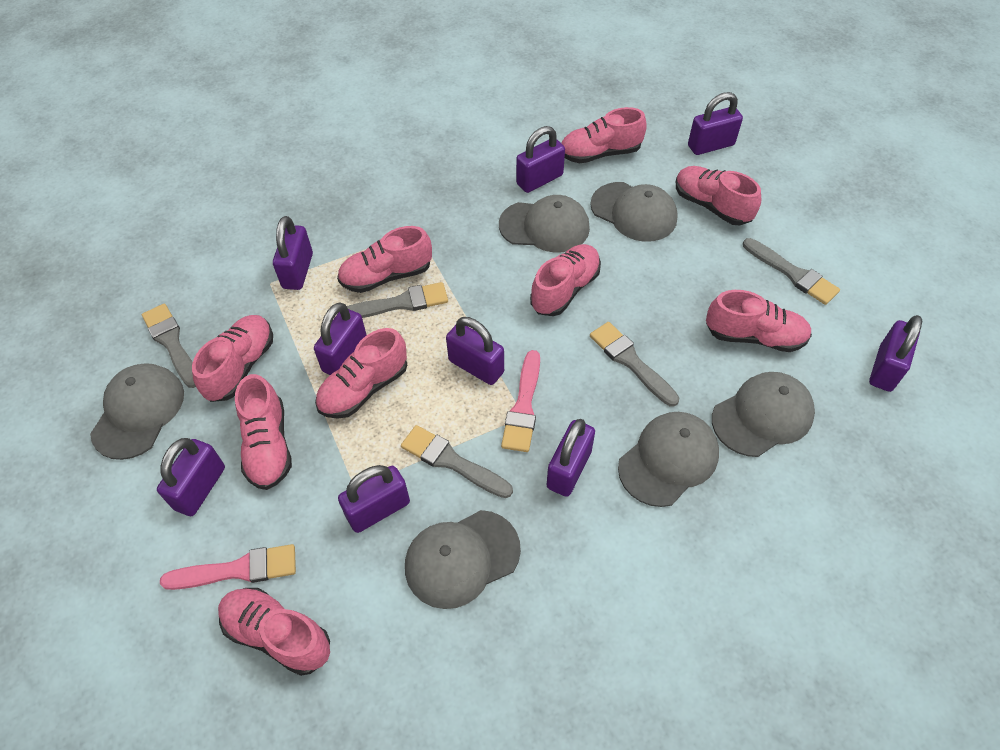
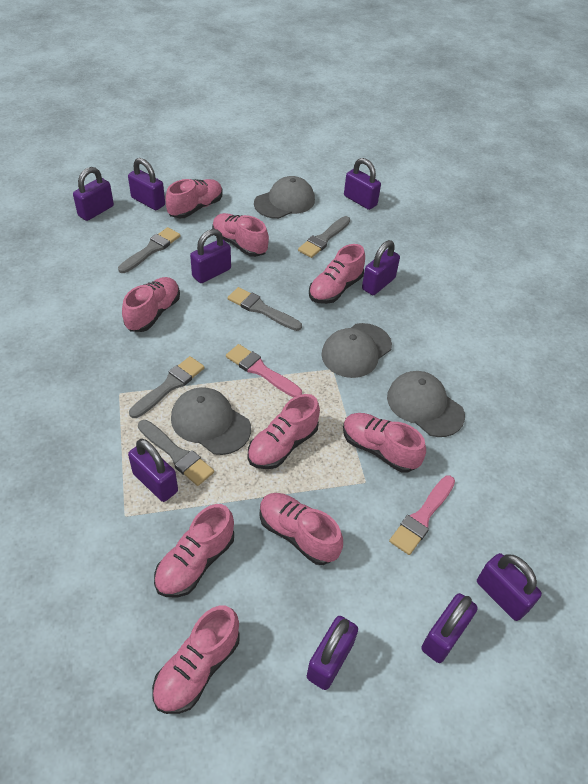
grey cap: [90,363,184,460] [405,510,521,609] [499,195,590,253] [590,182,678,242] [618,412,719,507] [712,372,815,457] = 6 -> [171,387,251,455] [254,176,315,219] [321,323,392,378] [387,371,465,437] = 4

